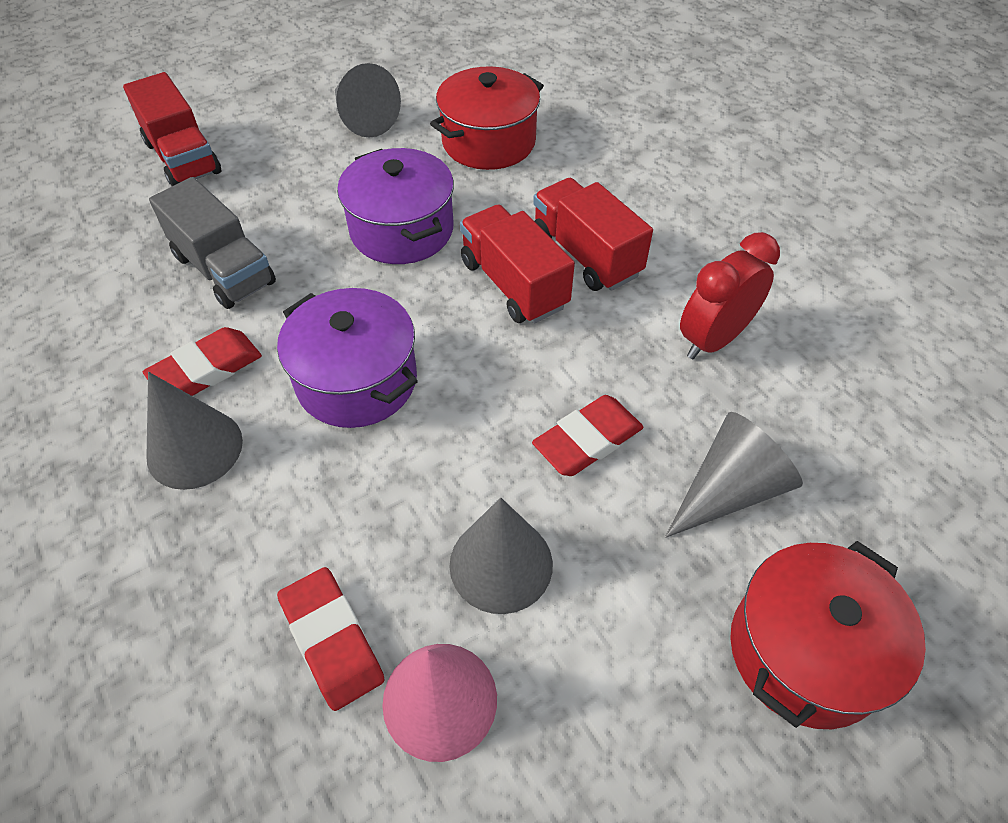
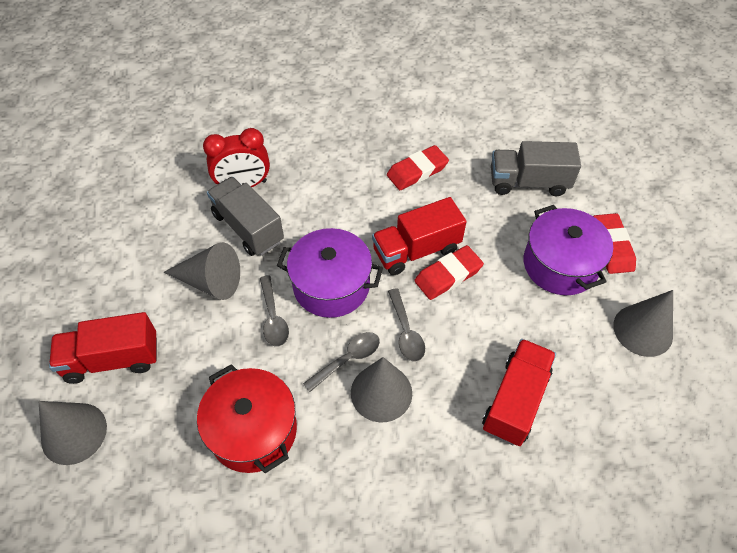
grey spoon: none = 0 -> [260,275,289,347] [303,332,380,392] [388,288,425,361] = 3
grey truck: [149,177,276,309] = 1 -> [207,177,284,256] [491,141,581,196] = 2
pink cone: [382,644,497,762] = 1 -> none = 0
red pot: [430,67,544,170] [730,541,926,729] = 2 -> [197,364,297,473] = 1

